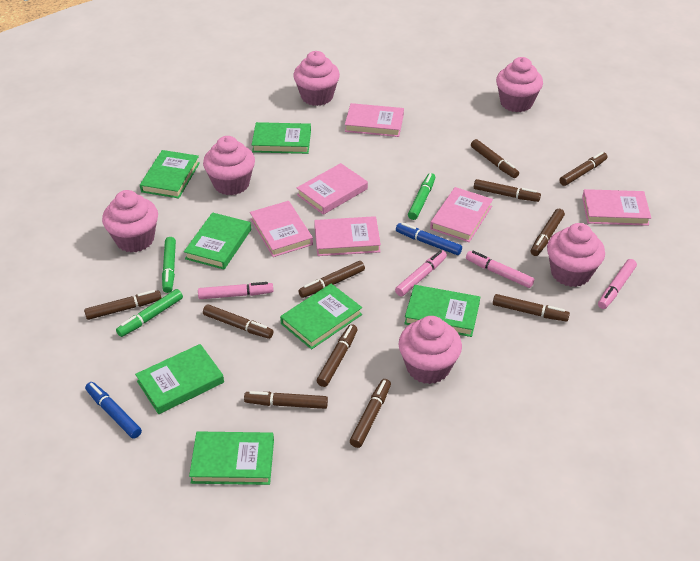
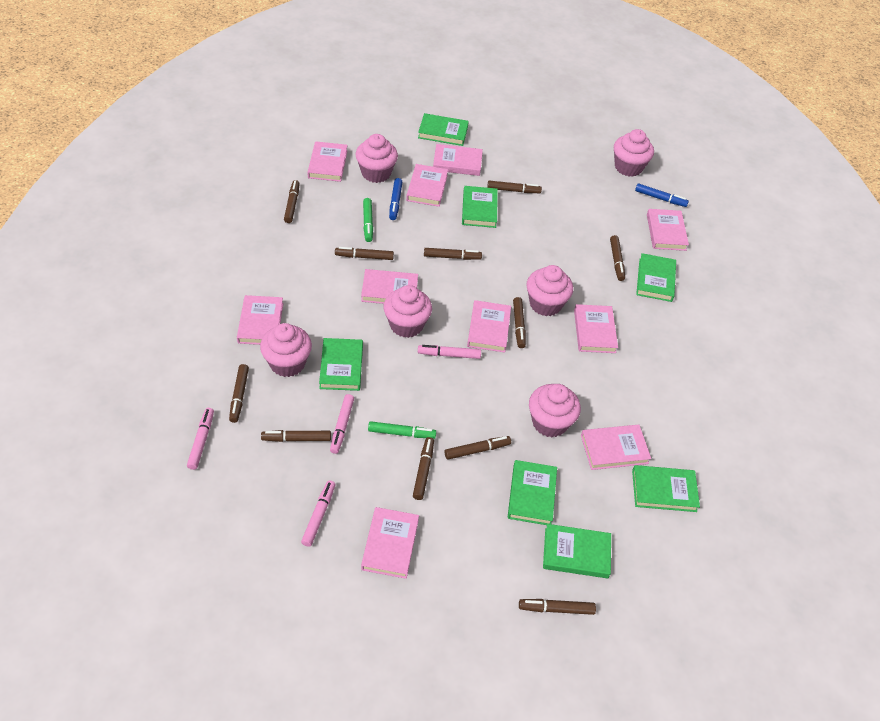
green marker: [116,289,183,337] [162,237,176,293] [408,173,435,220] = 3 -> [363,198,373,242] [368,421,436,439] = 2
pink book: [250,201,313,257] [297,163,368,215] [314,216,381,256] [345,103,404,137] [430,187,493,242] [582,189,651,226] = 6 -> [237,295,283,345] [308,141,348,182] [361,269,418,304] [361,507,419,579] [406,164,448,207] [433,144,483,176] [467,300,511,353] [574,304,618,353] [581,425,651,470] [647,209,689,251] = 10

